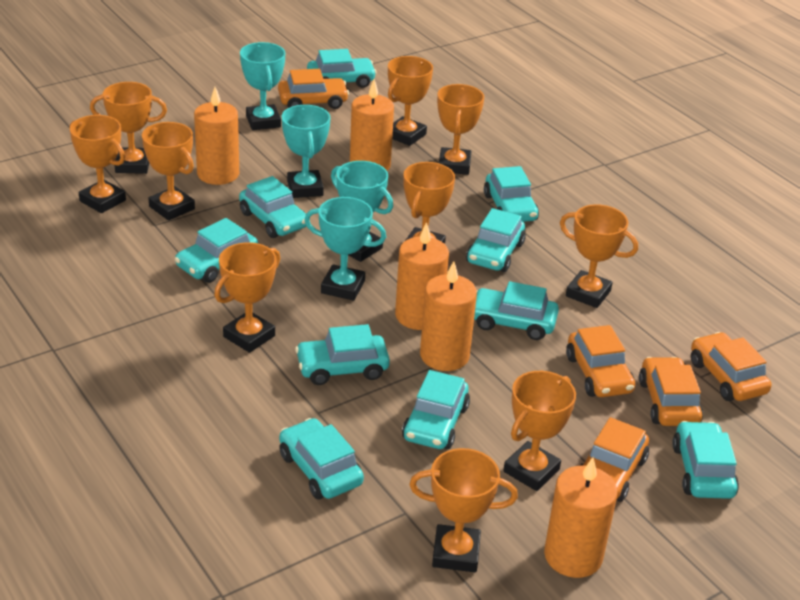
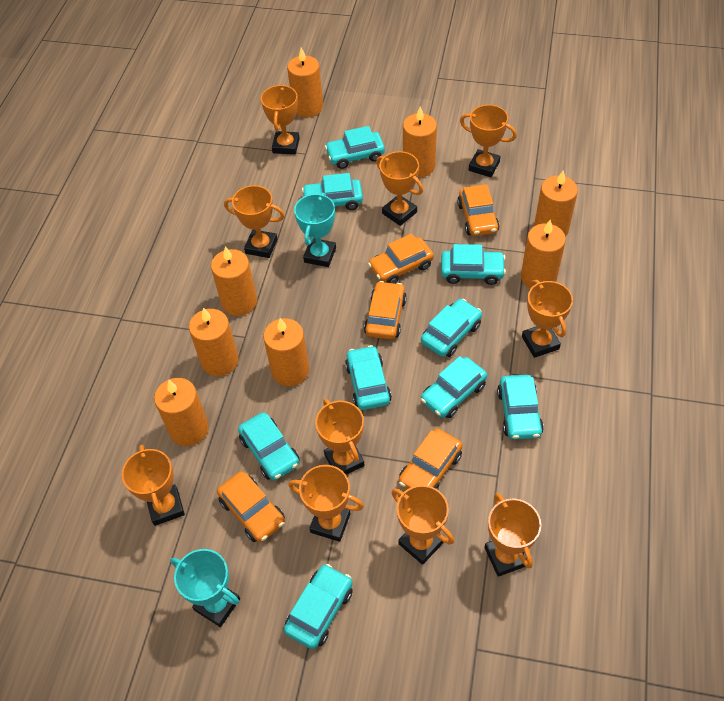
orange candle: [194,87,239,185] [350,79,394,171] [395,222,449,330] [420,261,477,371] [544,457,618,578] = 5 -> [154,378,209,446] [189,308,239,376] [211,246,257,316] [263,318,309,386] [287,48,323,117] [403,107,437,177] [521,220,566,289] [534,170,578,237] = 8
turquoise car: [175,218,258,283] [239,176,306,238] [279,418,364,499] [295,324,390,385] [307,49,377,88] [402,370,470,449] [466,208,526,272] [474,281,559,340] [484,166,539,222] [672,421,739,499] = 10 -> [238,412,300,481] [284,564,353,649] [302,173,363,210] [325,126,385,169] [345,345,392,410] [421,299,482,357] [421,356,487,418] [441,244,506,285] [497,375,544,440] = 9
turquoise trophy: [240,42,285,130] [282,105,330,198] [304,197,386,301] [331,161,393,262] = 4 -> [171,549,240,627] [294,193,336,267] = 2

